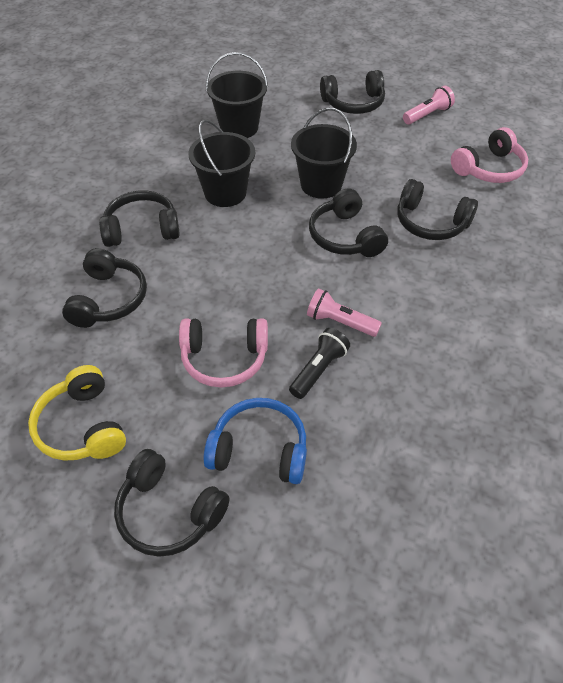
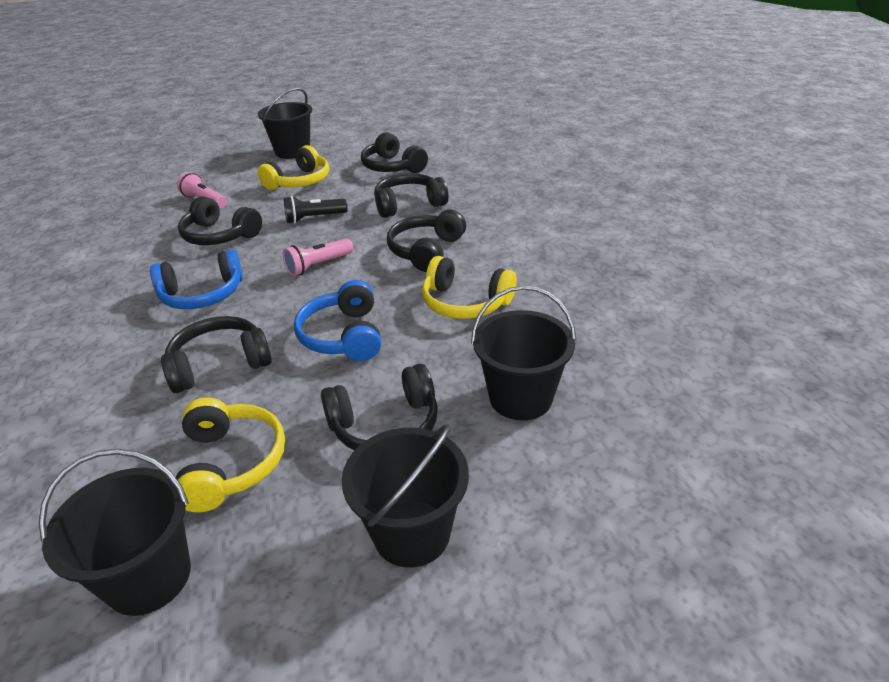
black bucket: [189,119,255,207] [206,52,268,138] [291,107,357,199] = 3 -> [39,449,191,616] [258,88,312,159] [342,424,469,568] [471,286,577,420] = 4
blue headphones: [204,398,307,484] = 1 -> [150,249,243,309] [294,280,381,361] = 2
pink headphones: [179,318,268,388] [451,127,528,183] = 2 -> none = 0
yellow headphones: [28,365,126,461] = 1 -> [176,397,285,512] [257,145,329,190] [422,256,517,319] = 3

